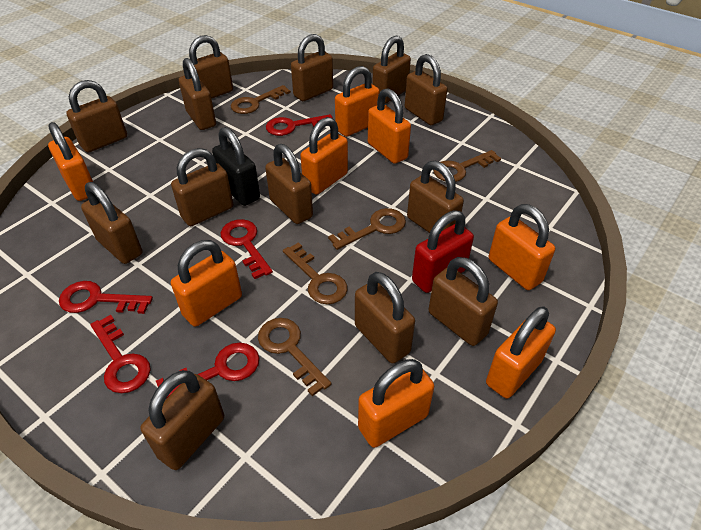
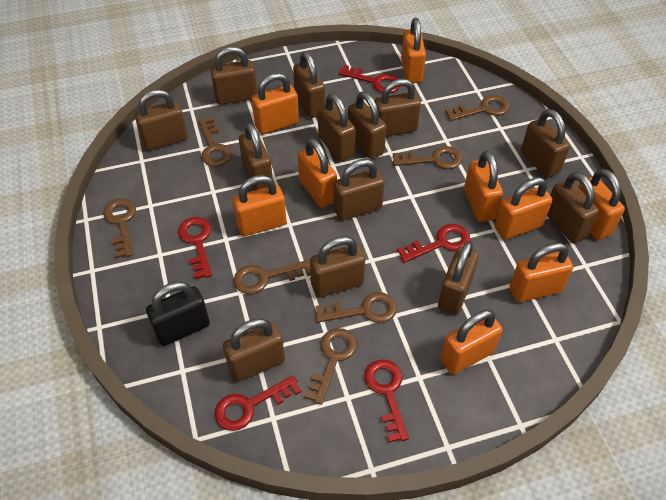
brown key: [231,85,291,114] [258,318,331,396] [283,242,347,304] [328,208,406,250] [433,150,501,182] = 5 -> [103,198,136,258] [198,117,232,167] [234,260,311,294] [304,328,357,405] [316,292,397,323] [393,146,463,169] [445,95,510,121] = 7
orange padlock: [48,122,93,201] [171,240,242,327] [300,117,348,195] [335,66,380,137] [358,359,434,448] [368,88,411,164] [486,307,556,398] [489,204,555,290] = 8 -> [233,175,286,236] [252,73,299,134] [298,138,337,208] [401,18,426,83] [440,310,502,375] [464,151,503,222] [494,177,552,239] [509,243,573,302] [578,169,625,240] = 9
red padlock: [412,210,474,293] = 1 -> none = 0

